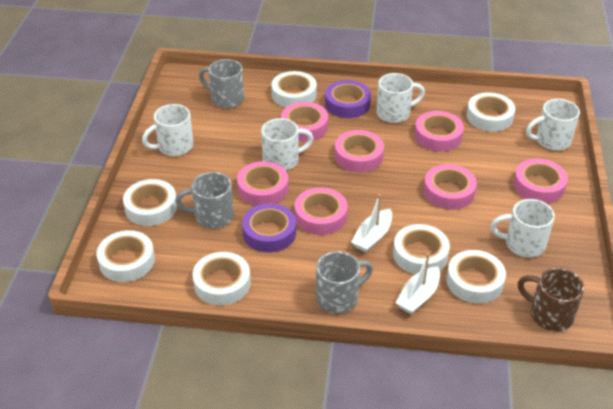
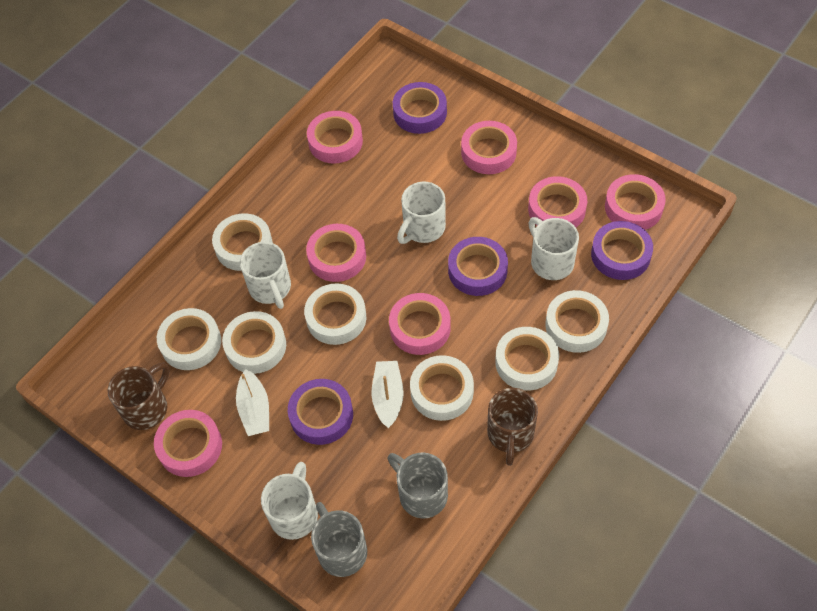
brown mug: [518,268,584,331] = 1 -> [108,362,170,430] [487,388,538,466] = 2
grey mug: [175,172,234,229] [199,59,244,108] [316,251,373,314] = 3 -> [311,502,367,577] [387,453,448,519] = 2
purple tape: [242,203,296,253] [325,80,371,118] = 2 -> [288,379,353,445] [393,82,447,134] [448,237,508,296] [591,221,653,280] = 4
white mug: [142,104,194,156] [261,118,314,171] [377,73,425,123] [491,199,555,258] [526,99,580,151] = 5 -> [240,242,291,309] [261,462,318,540] [397,182,446,244] [528,217,579,280] = 4

